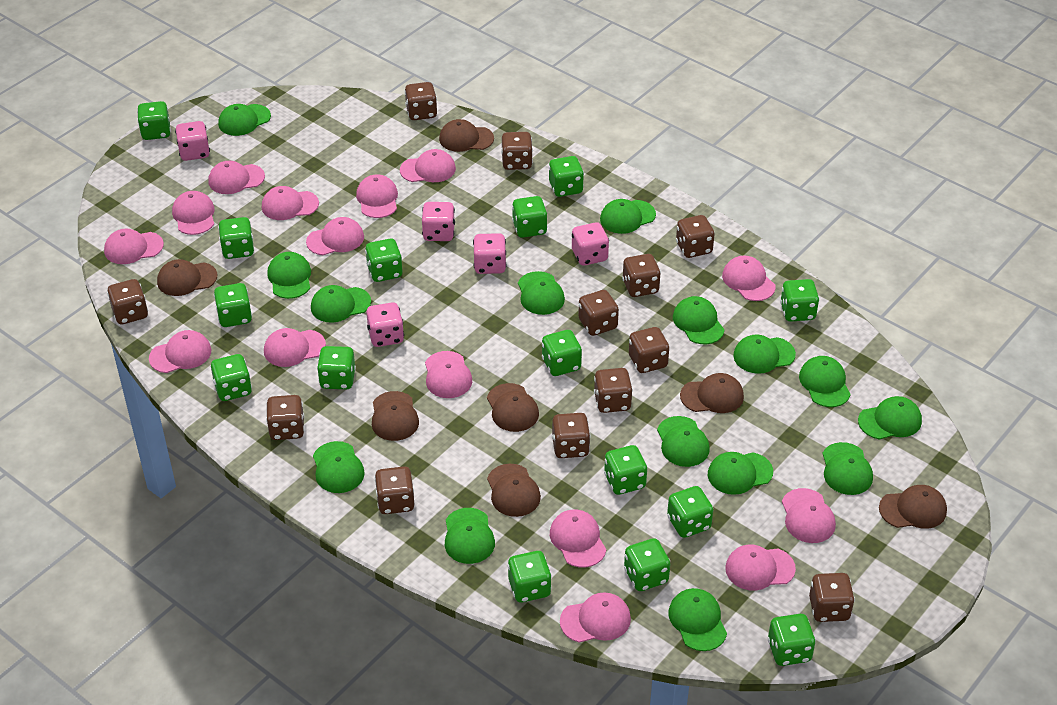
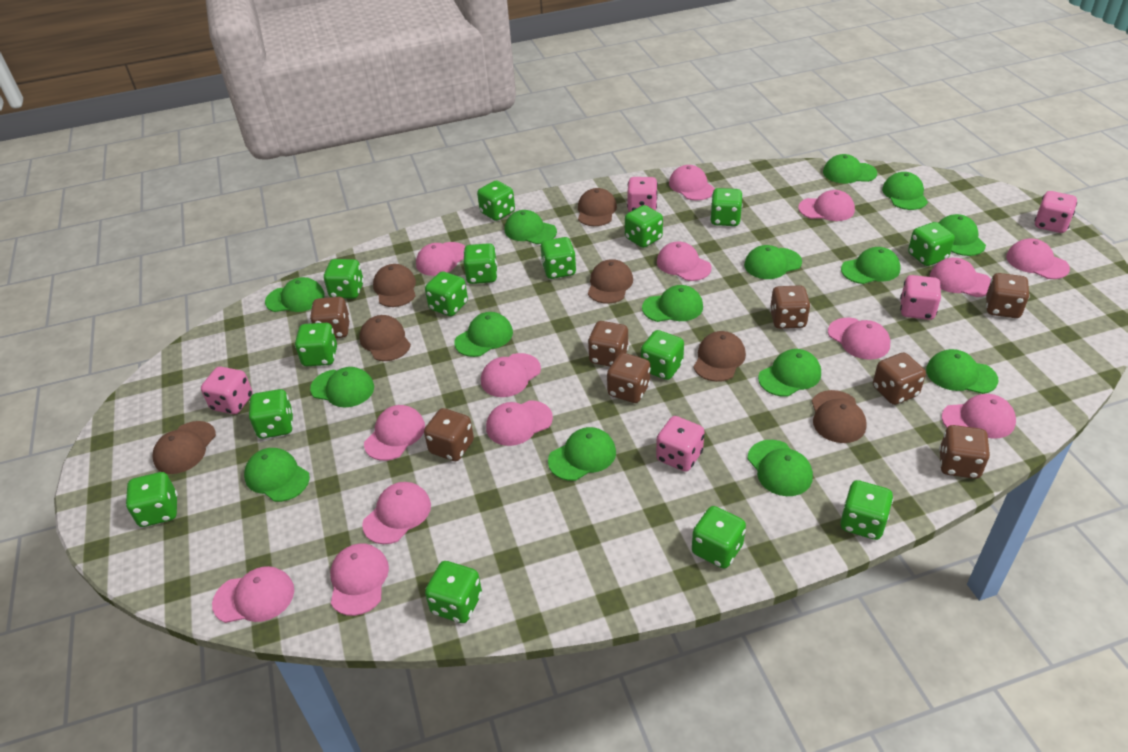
brown dice: [107,279,148,324] [266,395,305,440] [375,466,414,514] [405,82,437,120] [501,132,533,170] [552,413,591,458] [578,290,619,336] [594,368,633,413] [622,254,661,297] [629,327,669,373] [676,215,715,258] [809,573,855,622] = 12 -> [310,297,350,338] [424,408,474,461] [588,321,629,367] [607,353,651,403] [770,285,811,329] [873,353,926,405] [939,425,990,479] [986,273,1030,318] = 8
pink cap: [104,229,164,264] [149,330,212,373] [172,191,215,235] [209,161,265,194] [262,186,319,220] [264,328,326,367] [306,217,364,255] [356,174,398,218] [400,149,456,182] [425,351,472,398] [550,509,606,568] [560,592,631,643] [722,256,776,301] [725,544,796,591] [782,488,836,543] = 15 -> [212,566,294,623] [330,543,389,616] [362,482,431,544] [364,405,425,461] [416,242,466,276] [481,353,541,397] [486,400,553,446] [657,241,711,281] [669,165,715,201] [798,190,855,221] [828,318,890,360] [930,258,991,297] [942,394,1016,438] [1006,239,1070,279] = 14

